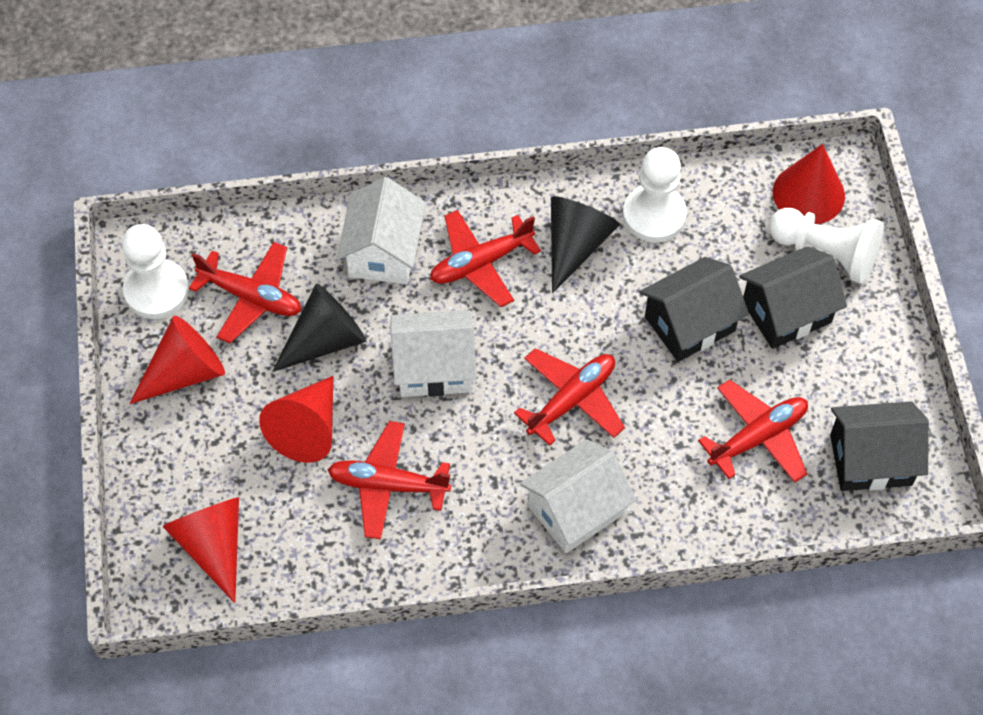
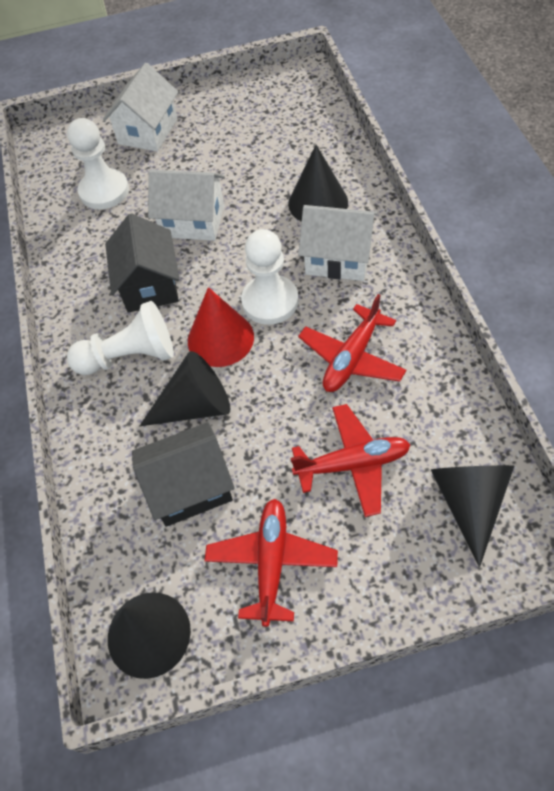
black cone: [272,284,366,372] [551,196,620,294] = 2 -> [108,592,191,679] [140,351,230,426] [288,145,348,222] [431,465,514,568] = 4
black house: [639,257,749,362] [739,246,847,349] [830,401,929,491] = 3 -> [105,213,179,313] [132,422,235,527] = 2
red cone: [130,316,225,404] [162,497,239,603] [259,376,333,463] [773,144,845,224] = 4 -> [188,287,254,367] = 1
red plane: [189,242,301,343] [328,421,451,540] [430,210,541,307] [514,348,625,446] [698,380,808,483] = 5 -> [204,499,338,627] [291,404,411,517] [298,294,407,392] = 3

